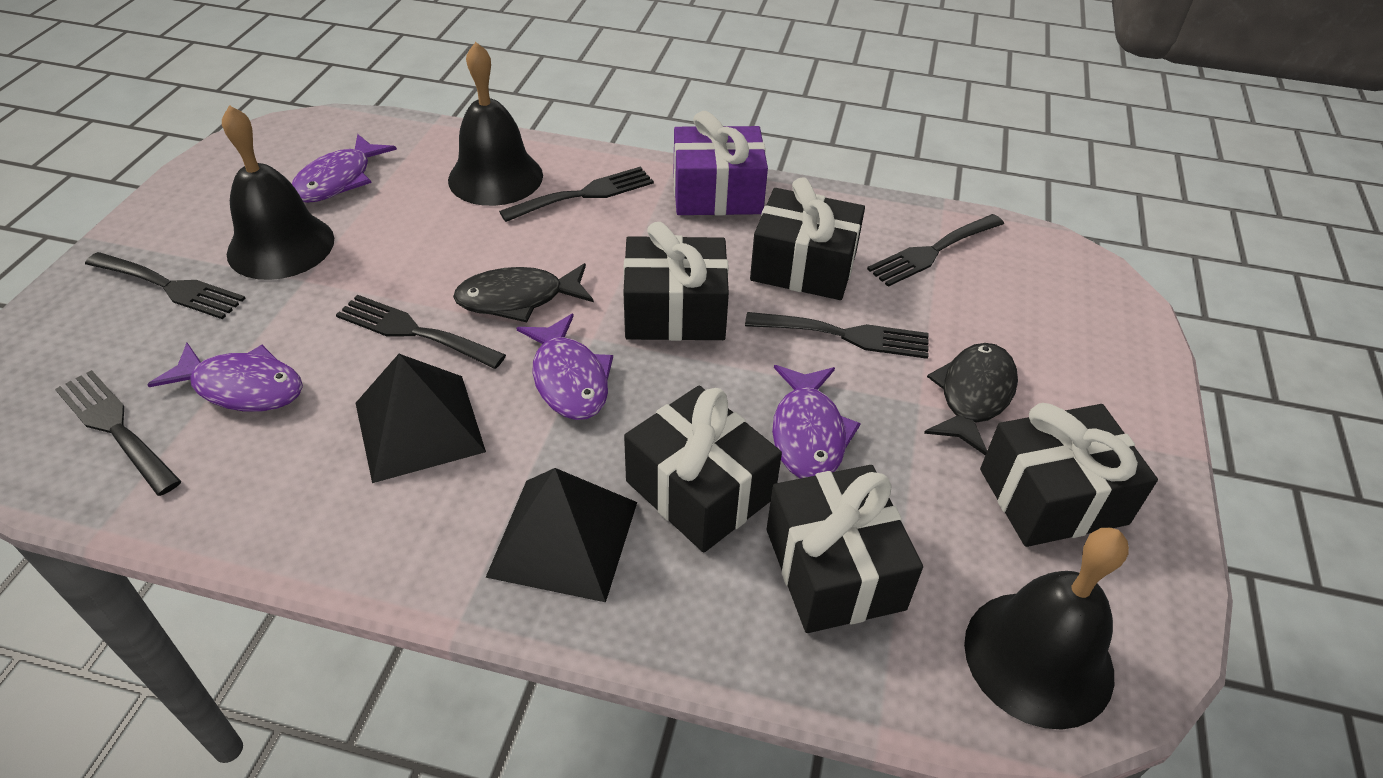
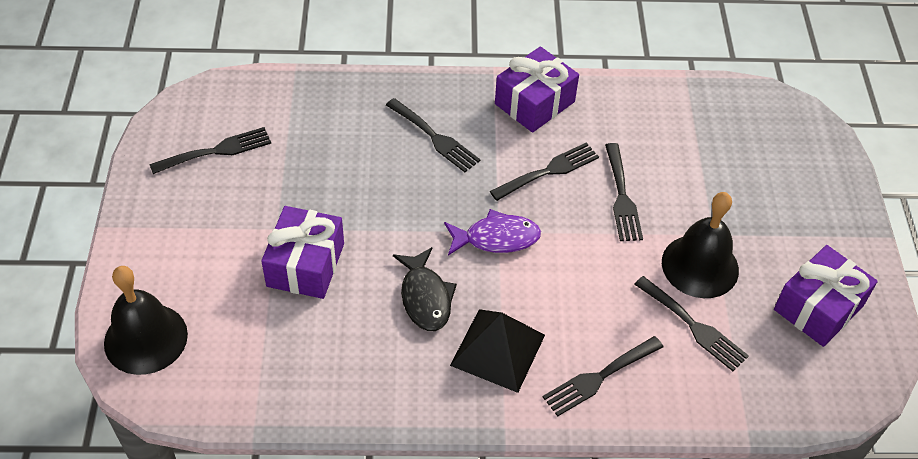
black bell: [222,105,334,280] [448,42,543,206] [964,528,1129,730] = 3 -> [104,266,188,375] [662,192,739,298] = 2
black fish: [453,263,594,322] [924,343,1018,455] = 2 -> [393,247,457,331] = 1
black gift: [623,222,729,341] [624,386,782,552] [750,177,865,300] [767,465,923,633] [980,403,1158,547] = 5 -> none = 0
black pyramid: [356,354,486,483] [485,468,637,602] = 2 -> [450,309,545,393] = 1
purple fish: [147,342,303,411] [292,134,397,203] [517,314,613,420] [772,365,861,479] = 4 -> [444,209,541,256] = 1
purple gift: [674,111,768,215] = 1 -> [261,206,344,299] [495,46,579,133] [774,245,878,347] = 3

